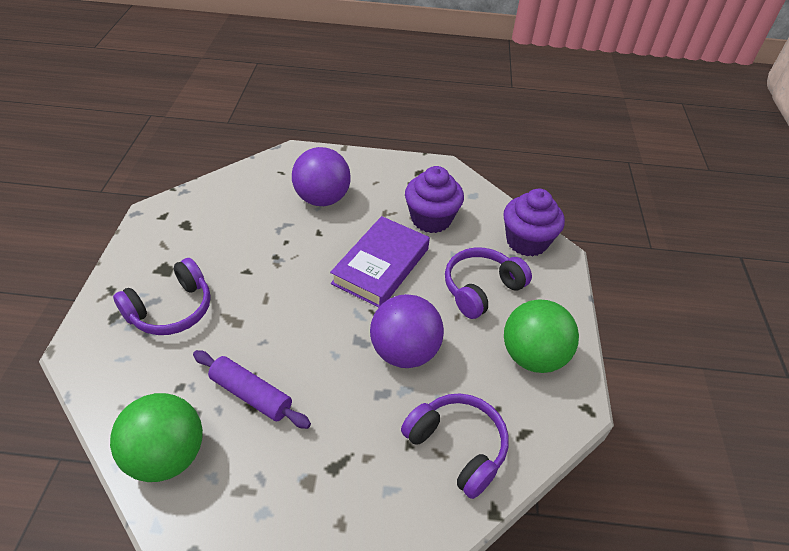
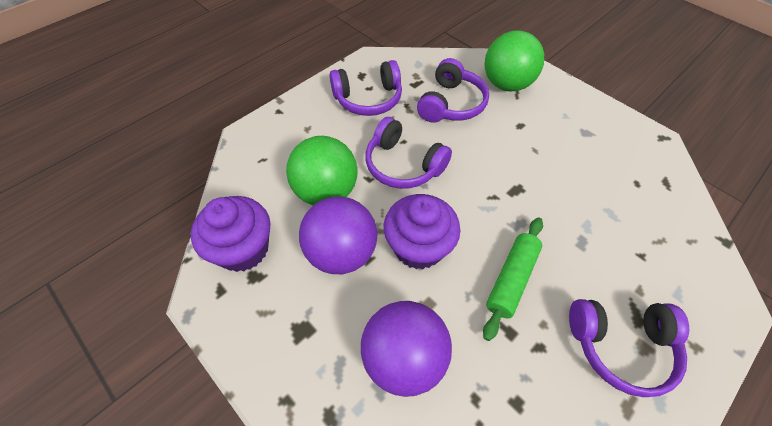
green rolling pin: none = 0 -> [483,218,543,341] = 1
purple book: [330,216,430,308] = 1 -> none = 0
purple headphones: [113,258,211,335] [401,393,509,499] [445,247,532,319] = 3 -> [330,60,402,116] [365,117,452,189] [417,58,489,123] [569,299,689,397] = 4
purple rolling pin: [193,350,311,429] = 1 -> none = 0

